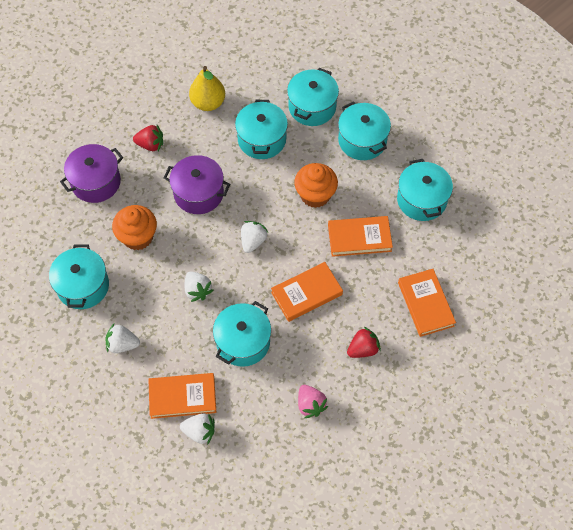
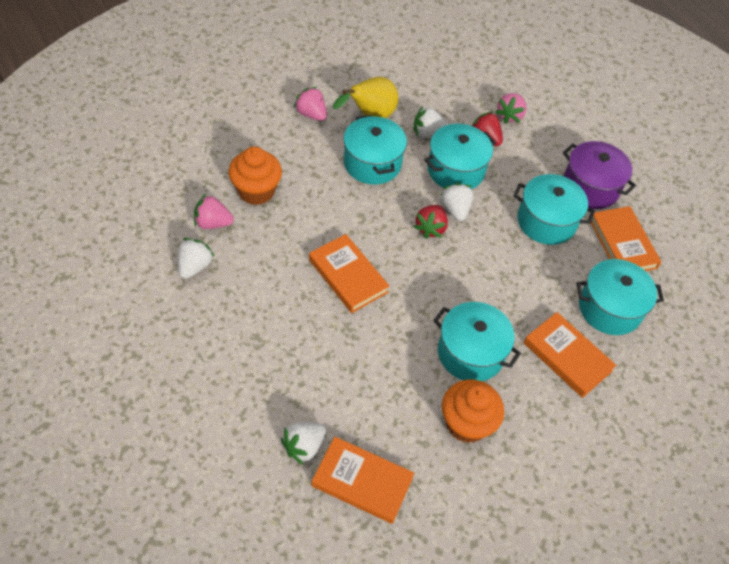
pink strawberry: [298,385,328,418] = 1 -> [194,194,234,229] [294,87,327,121] [495,93,527,124] = 3
purple pot: [60,144,123,203] [164,155,230,214] = 2 -> [563,141,636,209] = 1
turquoise pot: [49,244,109,309] [213,301,271,367] [235,100,288,159] [287,68,339,126] [338,101,391,160] [397,159,453,221] = 6 -> [343,115,407,185] [424,124,496,189] [433,302,521,381] [514,174,595,245] [576,259,664,335] = 5

